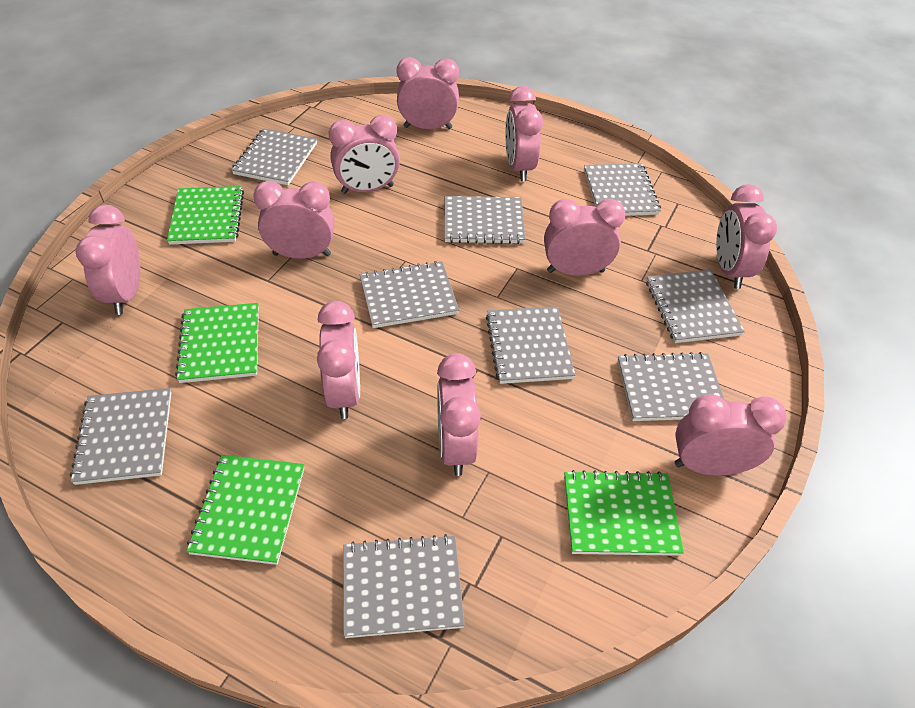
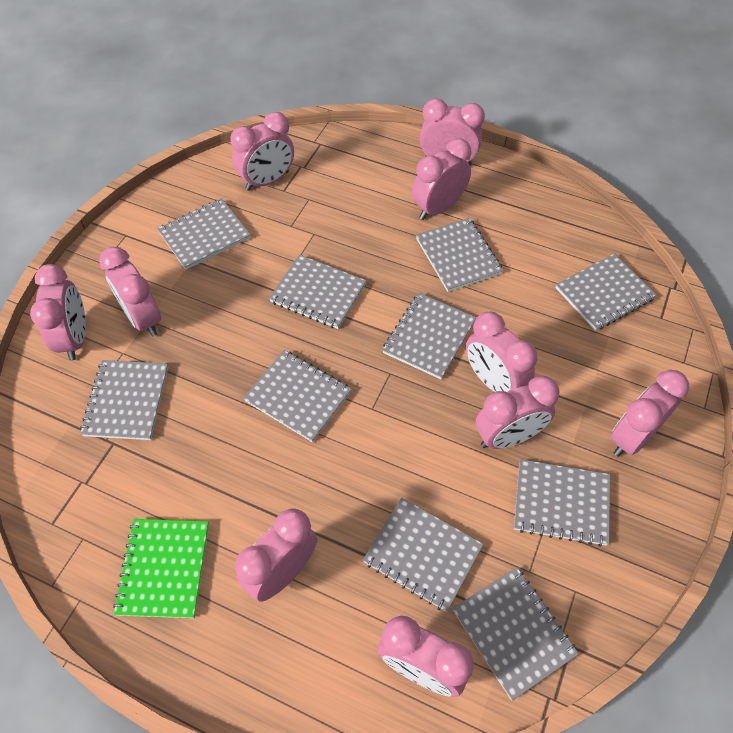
green notebook: [167,186,244,245] [175,303,259,383] [186,455,304,565] [564,470,684,556] = 4 -> [113,519,209,618] = 1
grey notebook: [70,388,171,485] [232,128,317,185] [343,534,465,638] [360,261,459,328] [444,196,526,244] [486,306,575,384] [584,163,661,216] [618,352,724,421] [646,270,745,343] = 9 -> [80,360,168,440] [157,198,251,270] [243,350,352,442] [269,255,367,329] [363,497,484,612] [382,293,476,379] [416,218,503,292] [452,567,579,701] [514,459,610,546] [555,253,657,331] = 10

